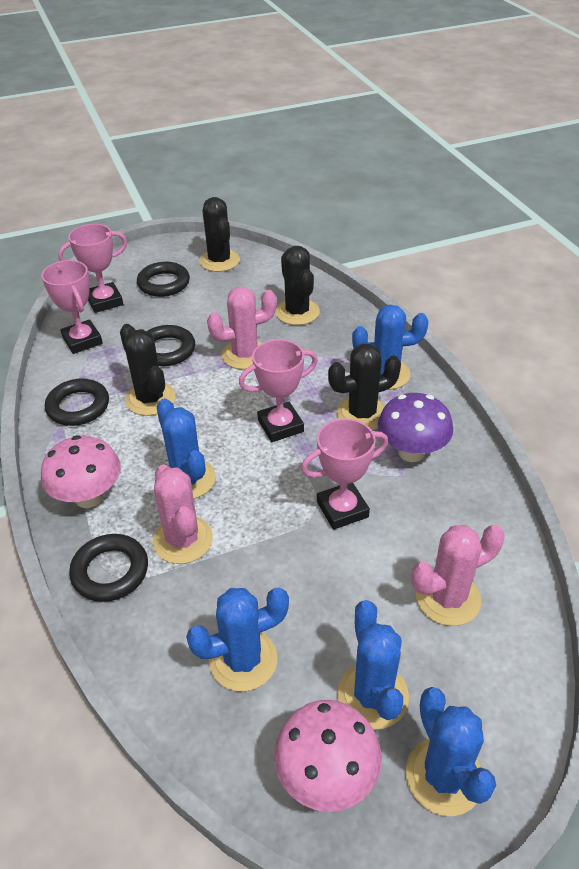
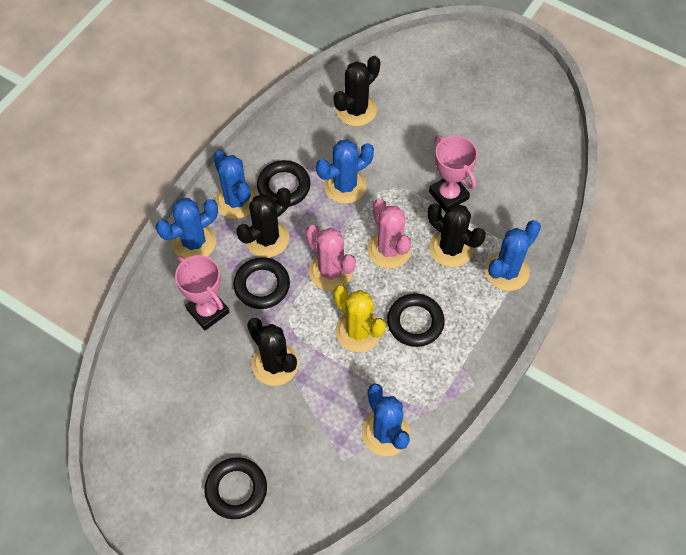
pink cactus: [152,464,213,564] [207,287,277,369] [411,525,505,626] = 3 -> [305,225,356,291] [367,199,412,269] = 2
pink mushroom: [41,435,121,508] [274,700,382,812] = 2 -> none = 0
pink trophy: [41,260,103,354] [58,224,127,313] [239,339,318,442] [301,419,388,530] = 4 -> [175,255,229,330] [429,135,478,212] = 2
purple mushroom: [378,393,453,462] = 1 -> none = 0
yellow cactus: none = 0 -> [333,285,386,352] = 1

